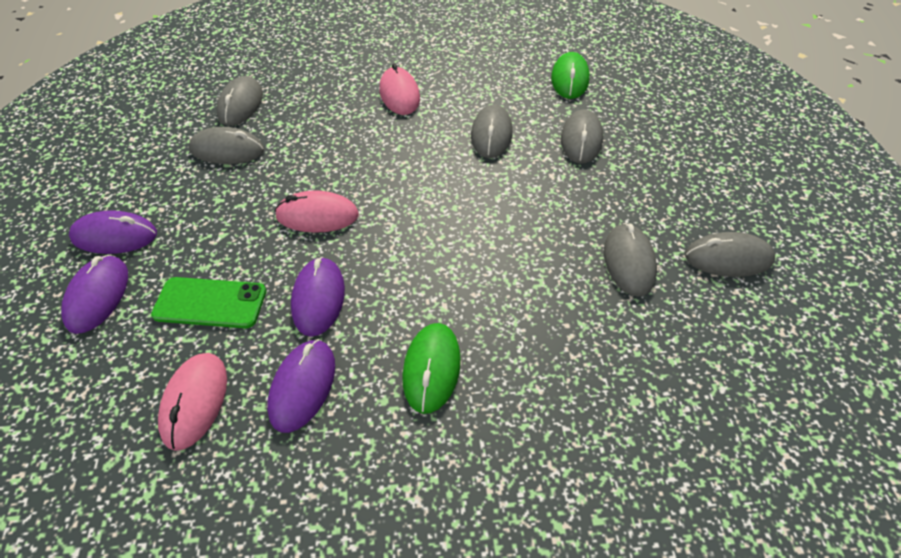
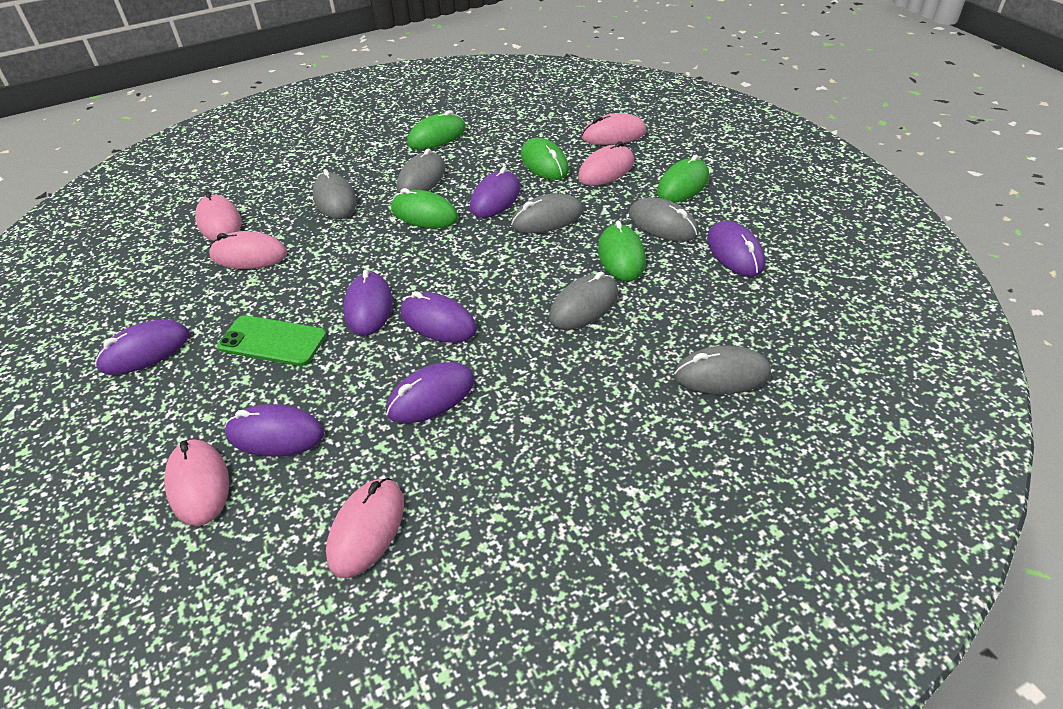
green mouse: [402,323,461,414] [551,52,590,99] = 2 -> [391,188,458,228] [407,110,466,149] [521,138,569,180] [598,221,646,281] [657,155,709,203] = 5
pink mouse: [158,353,227,451] [275,190,359,233] [379,64,420,115] = 3 -> [164,439,229,526] [195,191,241,241] [209,231,287,269] [326,478,404,578] [578,141,634,186] [582,113,647,145] = 6
purple mouse: [61,255,128,334] [69,210,157,254] [267,339,335,433] [291,257,345,337] = 4 -> [95,320,189,375] [225,404,324,457] [343,270,393,336] [386,362,475,423] [401,291,477,343] [470,167,521,218] [707,221,765,277] = 7

